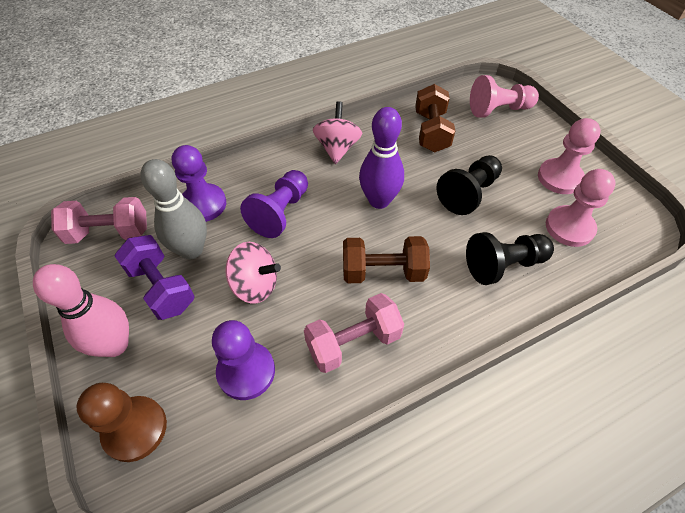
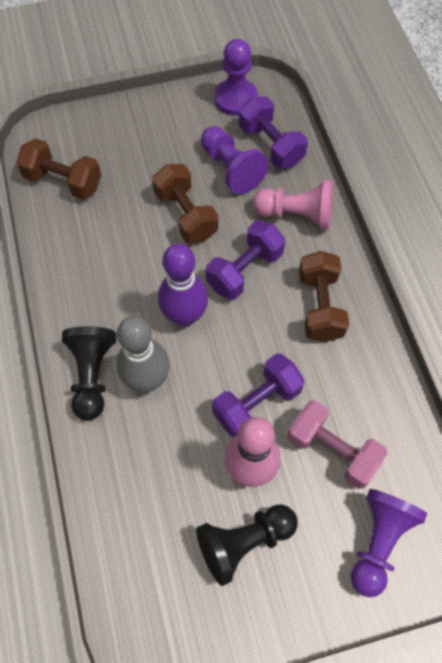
brown dumbbell: [343,236,430,283] [415,84,455,152] = 2 -> [16,138,101,200] [152,164,218,243] [299,251,349,342] = 3
brown pawn: [77,383,167,462] = 1 -> none = 0
pink dumbbell: [51,197,147,244] [304,293,404,373] = 2 -> [287,400,388,489] = 1
pink pawn: [470,75,539,117] [538,118,601,194] [546,169,616,247] = 3 -> [253,180,333,230] = 1
pink spinning top: [226,242,281,304] [313,101,362,164] = 2 -> none = 0
purple dumbbell: [114,235,195,320] = 1 -> [206,220,285,300] [212,353,305,437] [239,97,308,169] = 3

